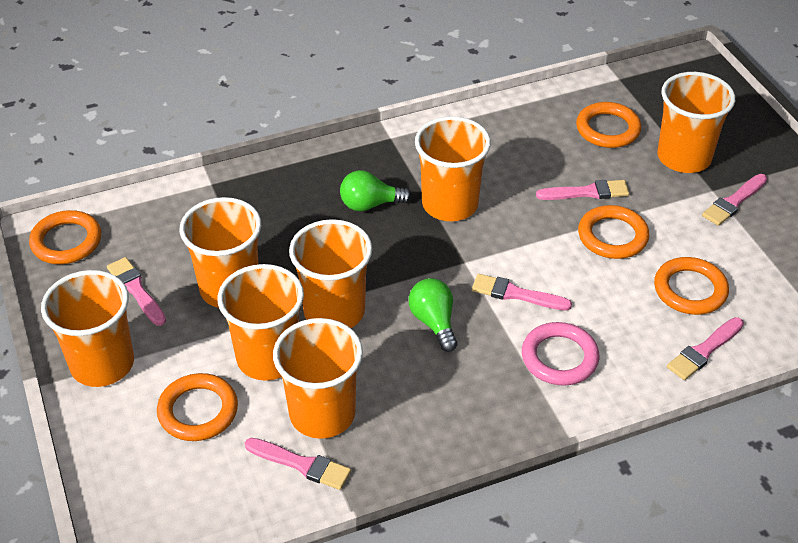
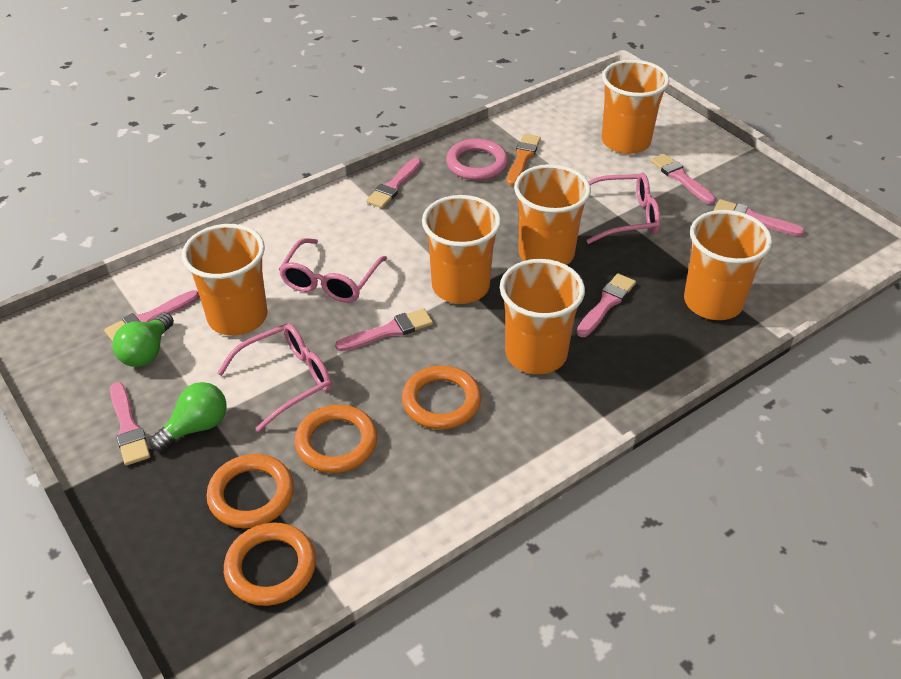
orange brush: none = 0 -> [507,134,541,186] = 1
orange cup: [41,270,134,387] [180,197,261,308] [218,264,304,381] [273,318,363,439] [289,219,372,328] [415,116,491,221] [657,72,735,173] = 7 -> [182,224,268,336] [422,195,501,304] [500,259,585,374] [514,164,591,265] [602,59,669,154] [684,210,772,320] = 6
orange ring: [29,210,101,264] [157,373,238,441] [576,102,641,148] [578,205,649,259] [654,257,729,315] = 5 -> [206,454,294,528] [224,522,316,606] [295,404,377,473] [402,365,481,429] = 4
pink brush: [107,257,166,326] [245,438,351,490] [472,274,572,311] [536,180,629,200] [667,317,744,380] [702,174,767,226] = 6 -> [104,290,200,341] [110,382,150,466] [335,308,433,351] [366,158,421,208] [576,273,636,337] [651,154,716,204] [714,199,805,236] = 7
pink glasses: none = 0 -> [217,323,332,432] [278,238,387,303] [587,173,660,244] = 3

